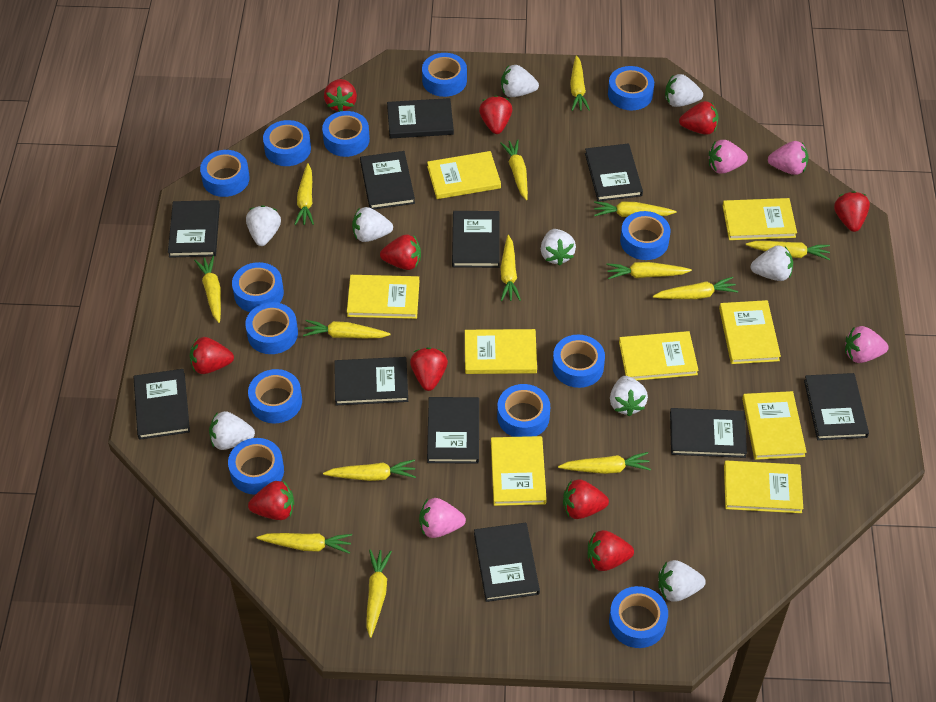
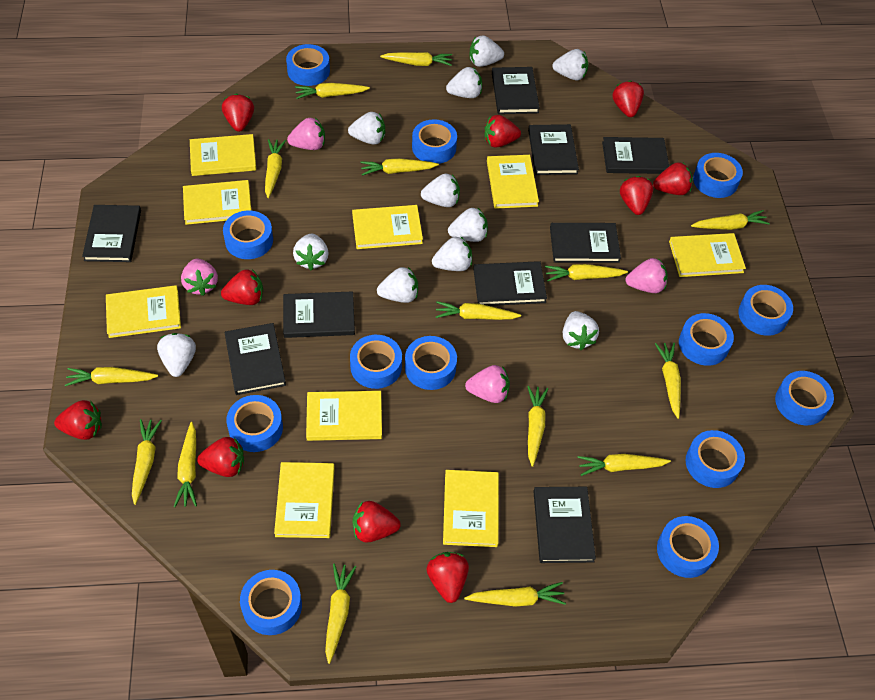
black book: [134,369,190,440] [168,200,220,258] [334,357,408,405] [360,151,415,209] [387,98,454,138] [427,397,479,464] [452,211,500,268] [474,523,540,602] [585,143,643,201] [670,408,747,458] [804,373,869,440] = 11 -> [82,205,141,262] [225,323,286,395] [283,291,355,338] [473,261,547,306] [492,67,540,114] [528,124,579,175] [533,487,596,563] [550,223,621,263] [602,137,669,174] = 9
white strawberry: [209,411,255,450] [246,205,281,246] [352,207,393,242] [501,65,539,97] [541,229,576,266] [610,376,648,416] [658,560,706,602] [665,74,703,107] [751,245,793,281] = 9 -> [157,333,196,377] [293,233,329,270] [348,112,385,145] [377,267,418,303] [421,174,460,207] [432,236,472,271] [446,67,482,98] [448,207,488,242] [470,35,504,67] [552,49,588,80] [563,311,599,350] = 11
yellow carrot: [194,256,221,323] [257,533,352,554] [294,163,314,225] [303,320,391,338] [323,459,416,481] [366,549,392,638] [500,140,528,200] [500,235,521,301] [558,452,651,474] [570,55,590,111] [594,201,676,217] [607,262,692,279] [653,277,738,299] [746,241,830,260] = 14 -> [65,367,158,386] [132,419,162,505] [174,422,197,507] [265,139,286,198] [295,83,370,99] [325,564,356,664] [360,158,439,176] [380,52,452,66] [436,301,521,320] [464,582,566,607] [527,386,549,466] [545,264,628,282] [578,454,671,476] [655,343,681,419] [691,210,770,230] = 15

